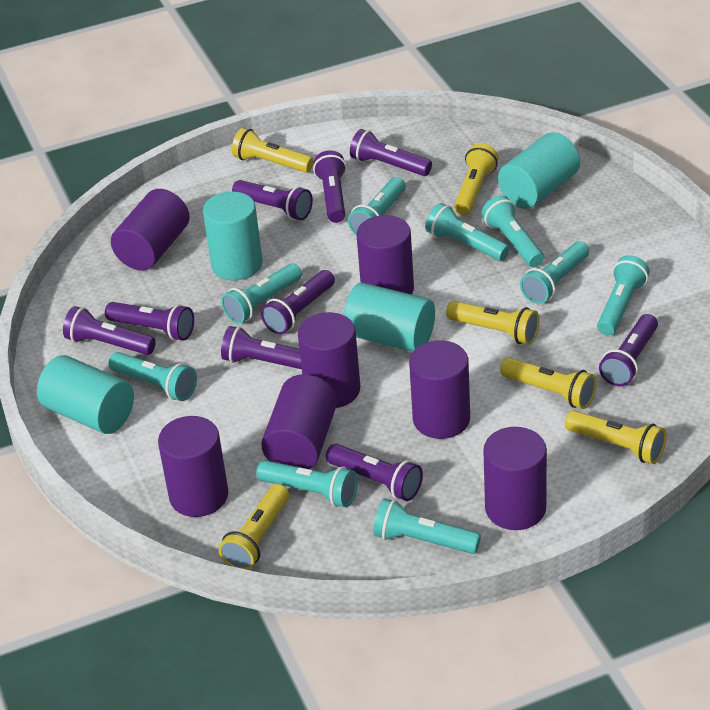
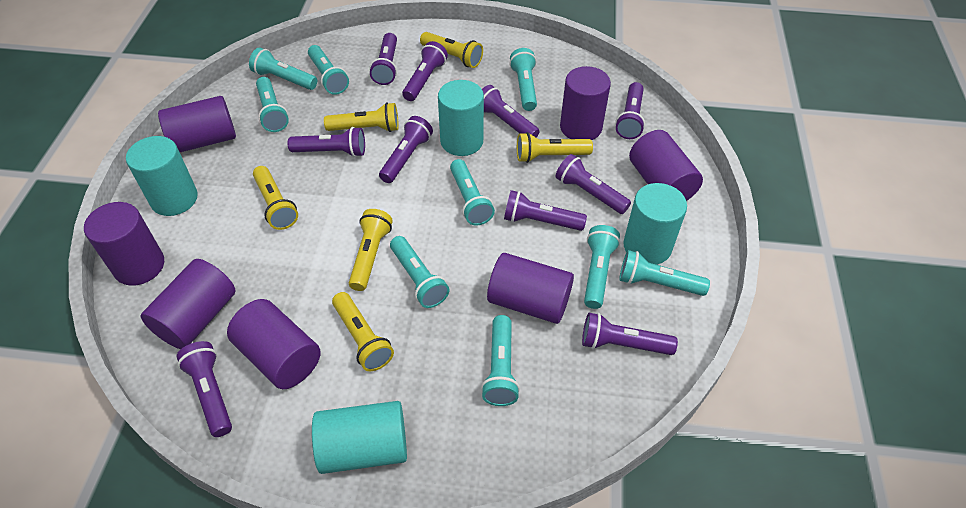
purple flashlight: [63,306,156,355] [105,302,194,341] [221,326,302,369] [232,180,313,220] [261,270,335,335] [313,150,346,223] [326,444,423,501] [350,129,432,176] [599,314,658,386] = 9 -> [177,341,232,437] [287,127,365,157] [370,33,397,85] [379,116,433,183] [402,41,448,101] [482,85,540,138] [504,190,587,231] [556,154,631,214] [582,313,678,355] [615,82,645,139] = 10

